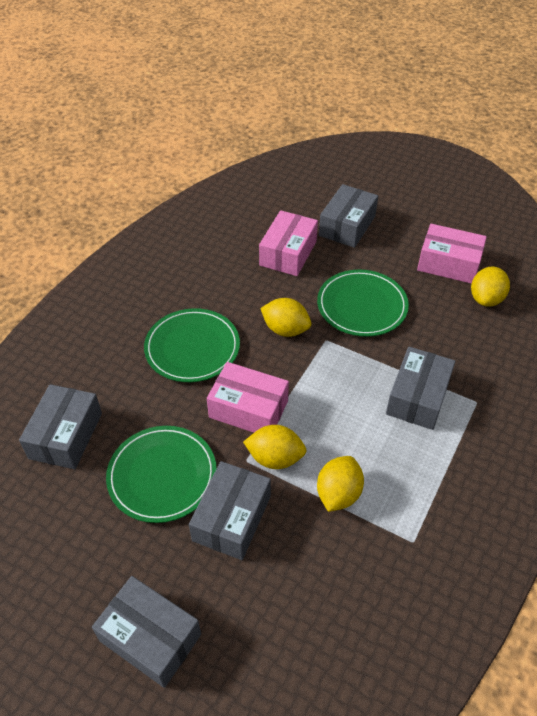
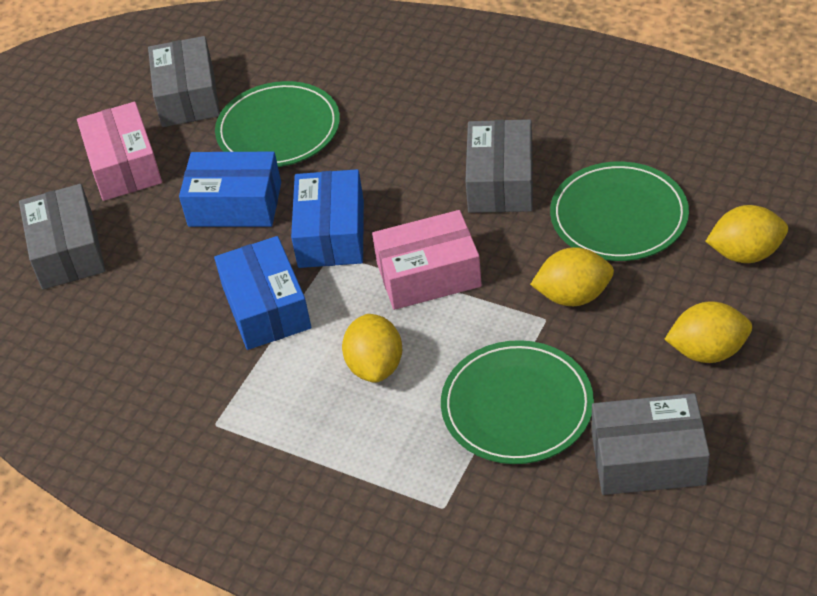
blue box: none = 0 -> [179,152,281,227] [214,236,311,350] [291,169,364,268] = 3
grey box: [19,384,102,469] [92,576,201,688] [189,461,271,560] [319,184,378,248] [386,347,455,430] = 5 -> [19,184,105,289] [148,36,220,127] [465,119,533,213] [592,393,710,495] = 4
pink box: [207,362,289,433] [259,210,318,276] [417,224,487,284] = 3 -> [77,102,162,201] [372,210,482,310] = 2

